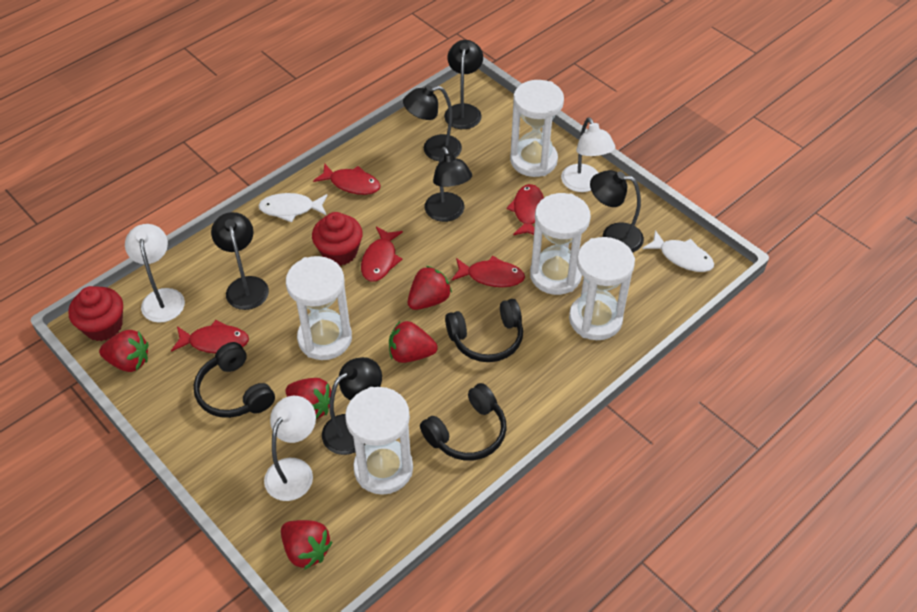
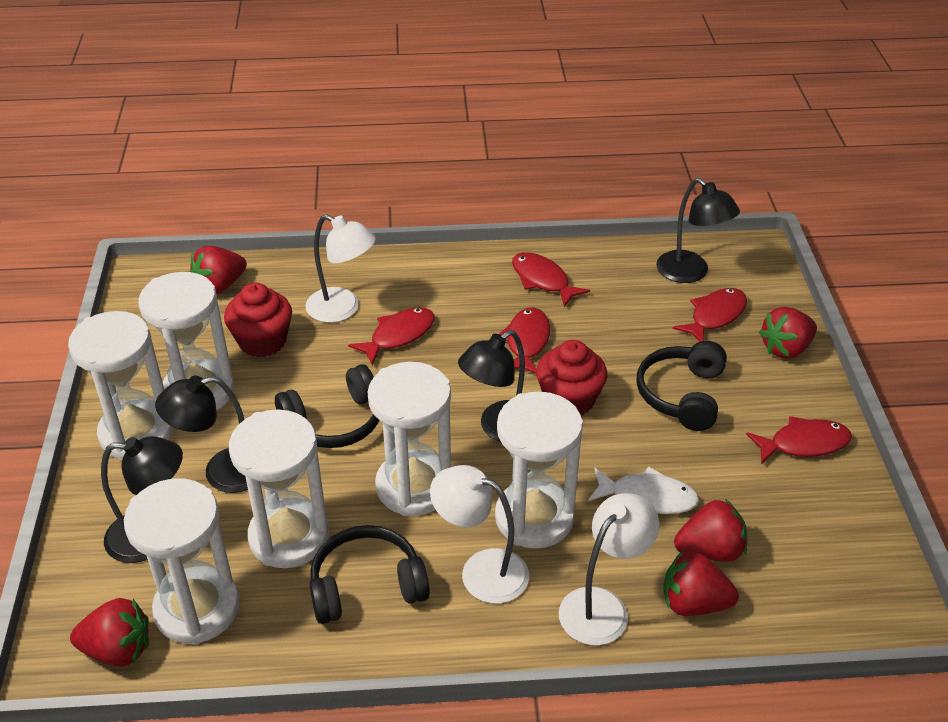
black lamp: [211,212,269,310] [322,357,382,455] [403,85,462,161] [425,147,472,222] [444,40,483,129] [590,170,644,253] = 6 -> [101,436,183,563] [155,376,248,493] [458,330,525,442] [656,178,740,283] = 4
white fish: [258,193,328,223] [642,230,714,272] = 2 -> [588,467,699,514] = 1
white hourglass: [286,256,352,360] [345,387,413,495] [510,80,564,177] [530,193,591,295] [569,237,635,340] = 5 -> [68,311,173,460] [124,478,240,645] [138,272,234,411] [229,409,329,568] [368,362,451,516] [495,391,583,549] = 6

